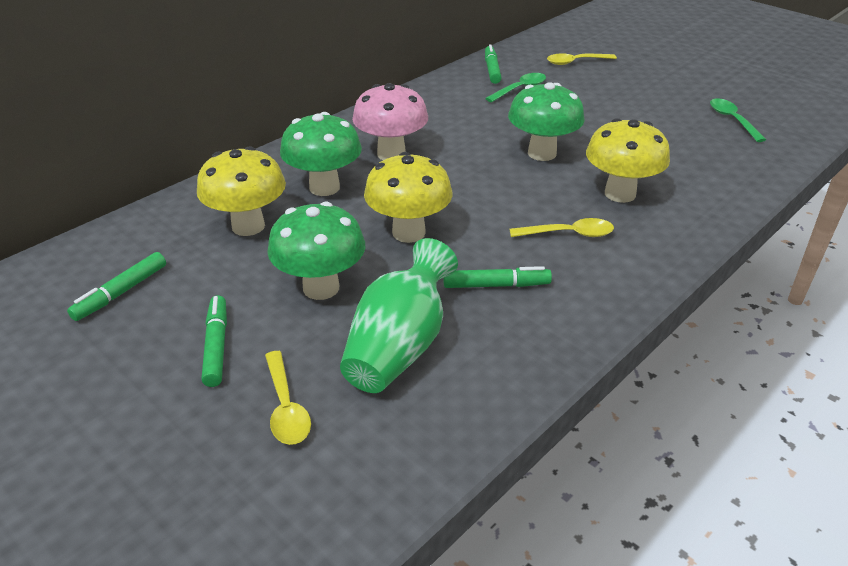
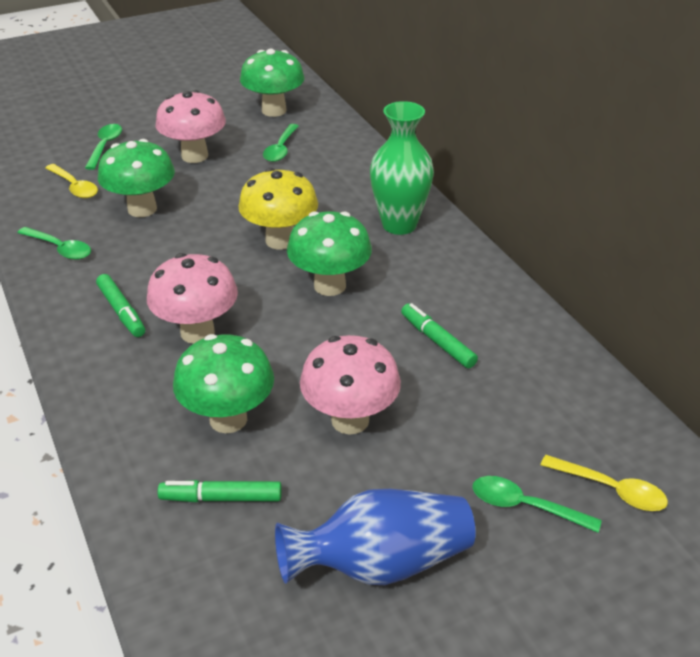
blue vase: none = 0 -> [275,489,475,585] = 1
green marker: [67,252,166,321] [201,295,227,387] [443,266,552,288] [485,44,501,84] = 4 -> [96,274,145,337] [158,480,282,502] [401,303,478,368] = 3
green mushroom: [267,202,365,300] [280,112,362,196] [508,82,585,161] = 3 -> [98,139,175,217] [173,334,274,433] [240,49,305,117] [287,211,372,296] = 4
green spoon: [485,73,546,102] [710,98,766,142] = 2 -> [17,227,91,260] [85,124,122,170] [263,124,299,162] [473,476,602,533] = 4
pink mushroom: [352,83,428,160] = 1 -> [147,253,238,344] [156,90,226,163] [300,335,401,435] = 3
yellow mushroom: [197,146,286,236] [364,152,452,243] [586,118,670,203] = 3 -> [238,168,318,249] = 1
yellow spoon: [265,351,311,445] [509,218,614,237] [547,53,617,65] = 3 -> [45,164,98,198] [541,455,668,511] = 2

